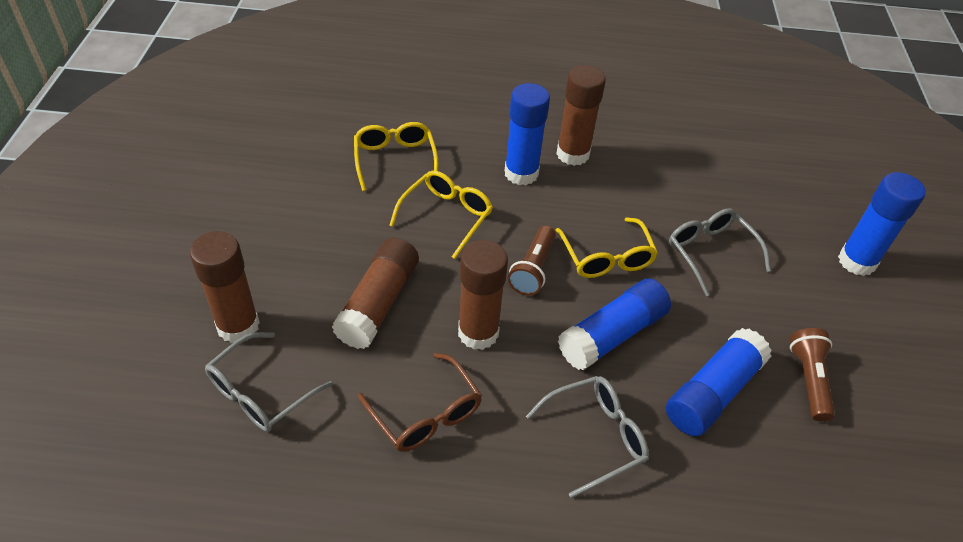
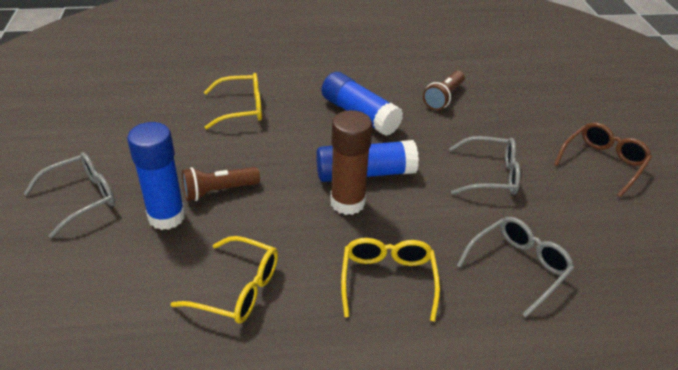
blue glue stick: [505,83,550,185] [558,279,671,370] [666,328,772,436] [838,172,926,276] = 4 -> [127,122,186,230] [316,140,419,182] [322,72,403,136] = 3
brown glue stick: [190,231,260,343] [332,238,419,349] [458,240,508,350] [556,65,606,166] = 4 -> [330,110,373,215] = 1

